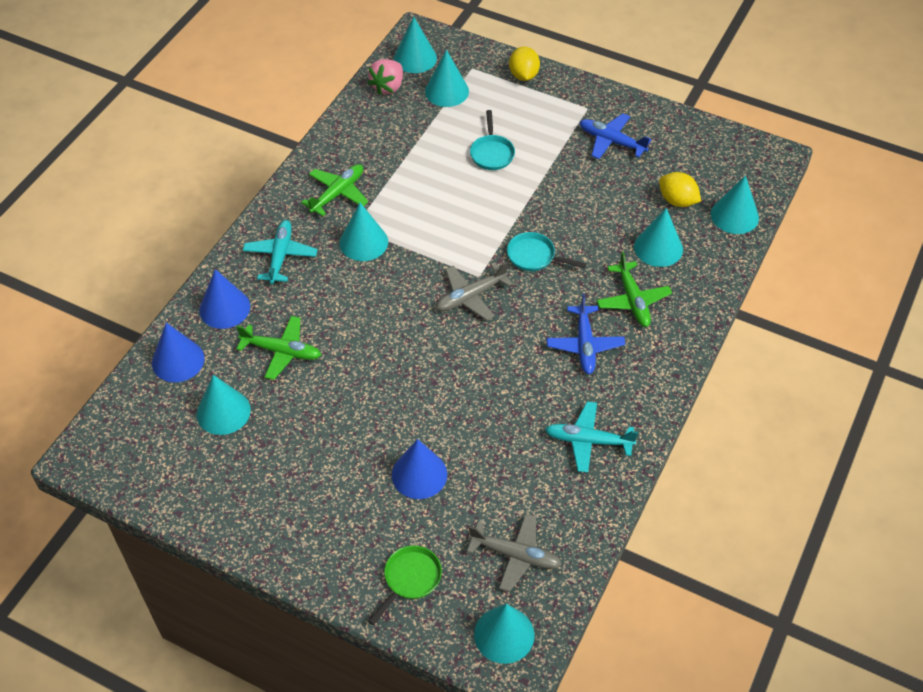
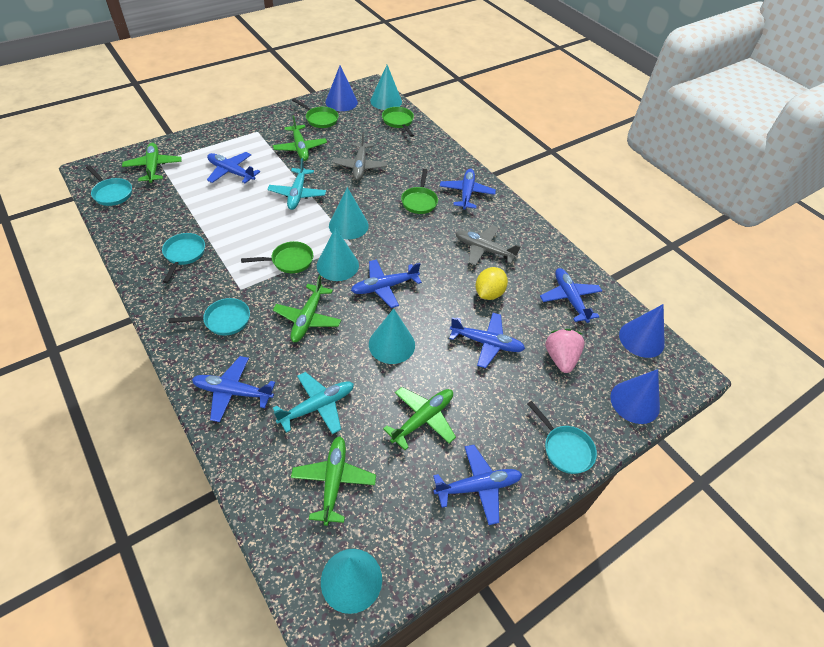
blue plane: [546,294,625,374] [579,113,651,159] = 2 -> [192,356,275,422] [207,152,260,183] [351,259,422,308] [433,445,522,525] [440,169,496,210] [449,313,525,368] [540,268,602,323] = 7
green pan: [368,545,442,625] = 1 -> [241,241,313,273] [292,98,339,128] [382,107,414,137] [401,169,438,214] = 4
green plane: [237,316,321,380] [301,164,368,216] [596,252,672,327] = 3 -> [122,143,182,183] [273,115,327,161] [273,275,341,342] [291,436,376,526] [383,387,456,450] = 5
turquoise cone: [197,375,251,435] [340,203,388,261] [394,17,437,73] [425,50,469,107] [474,604,534,664] [634,208,683,267] [711,175,759,234] = 7 -> [317,227,359,281] [321,549,382,614] [329,187,369,239] [369,308,415,364] [370,65,402,110] = 5
turquoise pan: [470,110,515,170] [507,232,587,271] = 2 -> [86,165,132,206] [162,233,205,283] [169,298,250,336] [528,401,597,474] = 4
yellow lemon: [509,46,540,81] [659,172,701,207] = 2 -> [475,267,508,300] = 1

